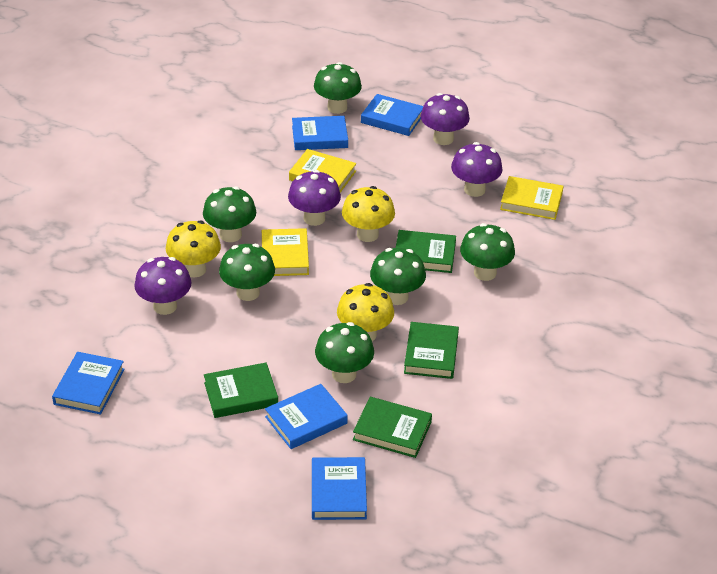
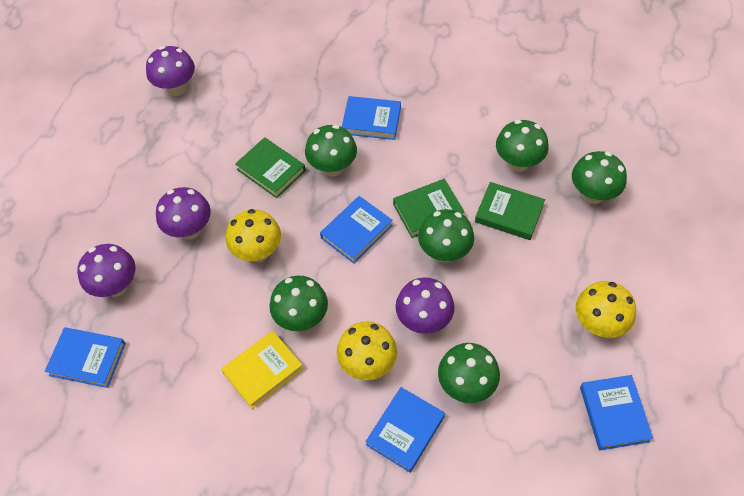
green book: [204,363,278,418] [353,397,432,458] [396,230,456,273] [404,322,459,379] = 4 -> [235,137,306,198] [393,179,464,238] [475,182,545,240] = 3
yellow book: [262,228,309,276] [289,149,356,193] [500,176,563,220] = 3 -> [221,331,303,409] = 1

